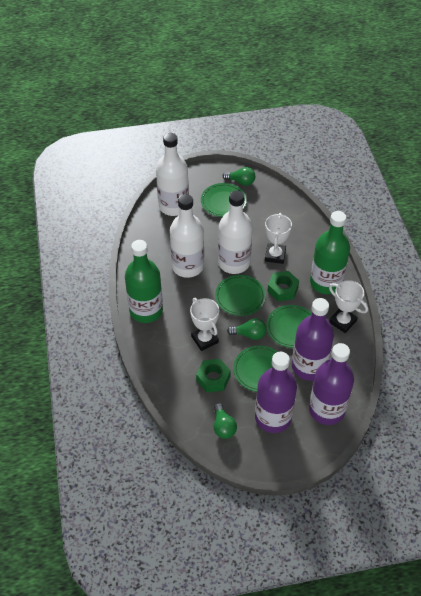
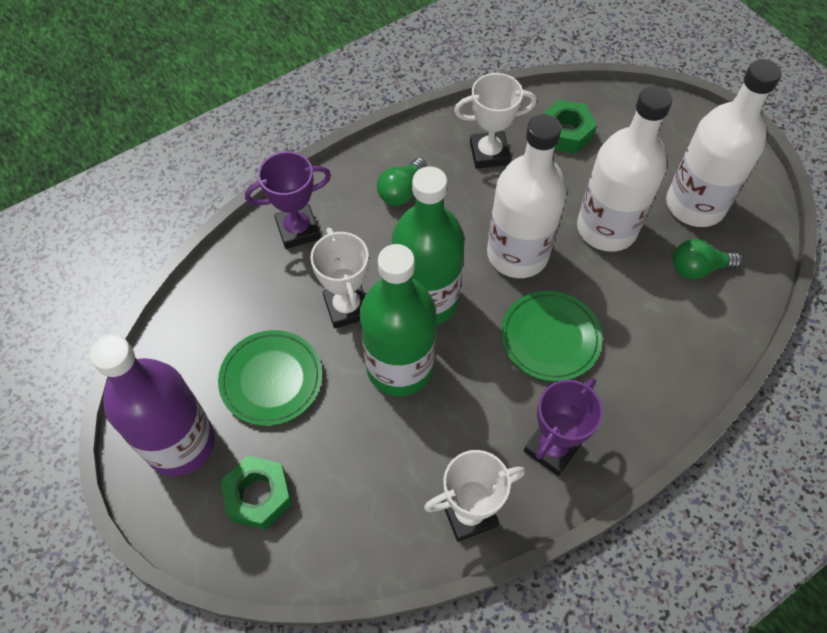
green light bulb: [214,403,237,439] [223,167,255,186] [227,318,266,340] = 3 -> [377,158,427,206] [673,239,742,279] = 2
green plate: [201,183,247,217] [215,275,266,316] [233,346,278,392] [266,305,312,348] = 4 -> [218,330,322,426] [501,291,602,382] = 2
purple bottle: [255,352,297,433] [292,298,334,381] [309,343,354,425] = 3 -> [90,335,215,476] = 1
purple trophy: none = 0 -> [245,151,331,249] [524,378,603,476] = 2

